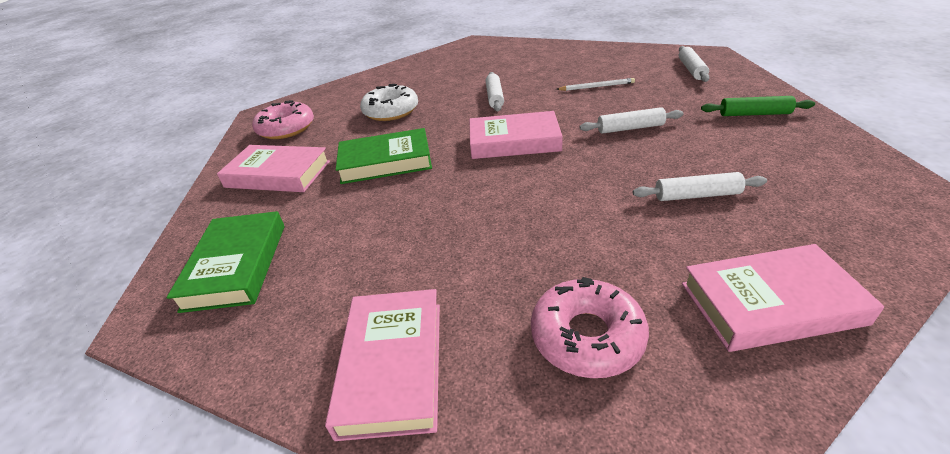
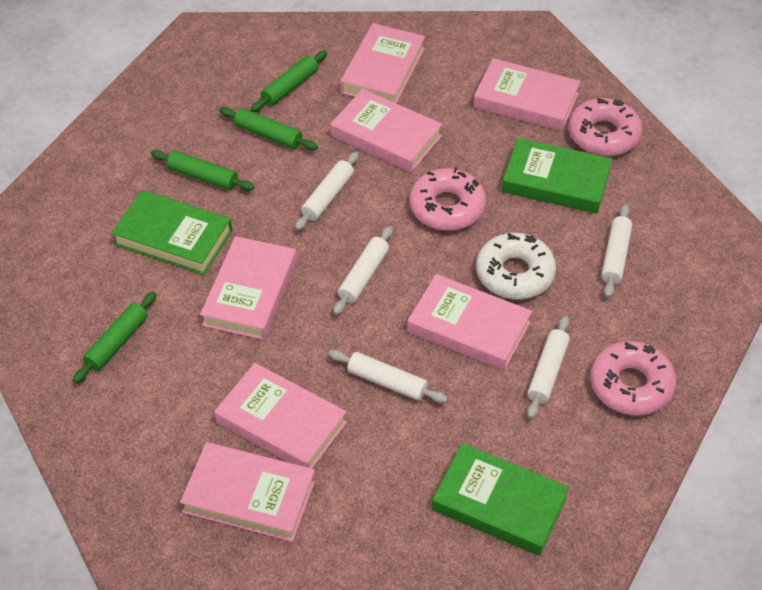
green book: [166,211,285,313] [336,128,432,184] = 2 -> [112,190,232,275] [432,443,569,556] [502,138,612,214] = 3
green rolling pin: [701,96,815,116] = 1 -> [73,292,157,384] [151,150,255,191] [219,107,318,150] [251,50,327,112] = 4
pink book: [217,145,330,192] [325,289,440,441] [470,111,563,159] [682,244,884,352] = 4 -> [180,442,315,542] [200,236,297,340] [214,363,347,468] [331,89,442,172] [340,23,425,104] [407,274,532,370] [473,58,580,131] = 7
pink donut: [252,100,314,139] [531,277,649,378] = 2 -> [410,167,486,231] [568,97,642,156] [590,341,676,416] = 3
white pencil: [556,78,635,91] = 1 -> none = 0
white rolling pin: [486,72,504,111] [580,107,683,134] [633,172,767,201] [679,46,710,82] = 4 -> [295,151,359,231] [328,350,448,403] [333,226,393,315] [527,316,570,419] [601,204,632,298] = 5

